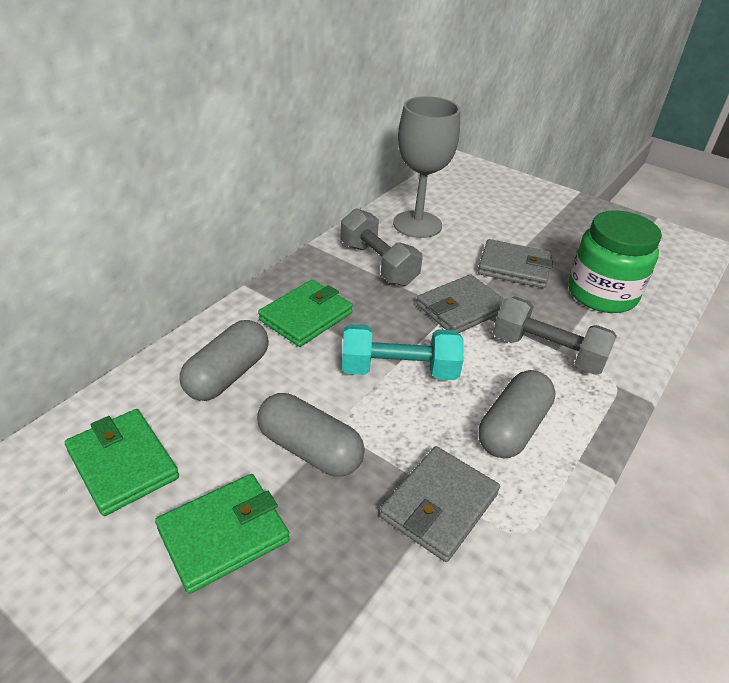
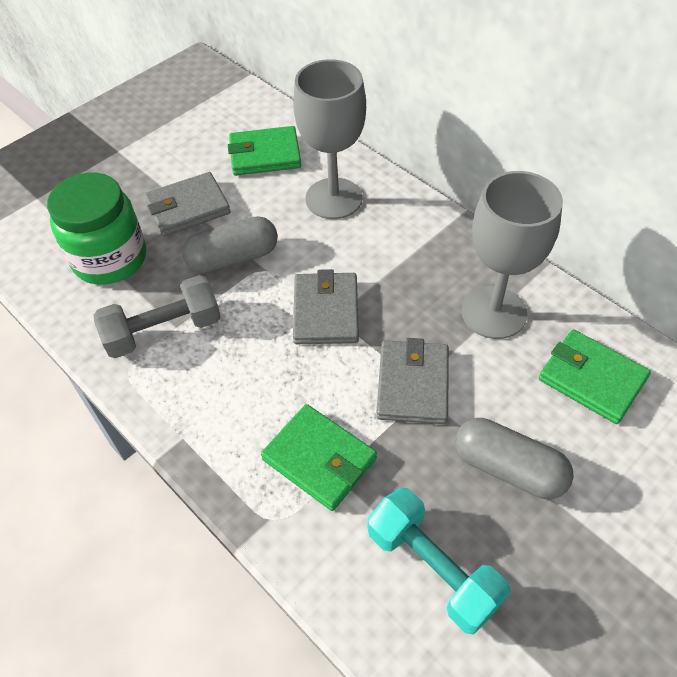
grey capsule: [180,320,269,401] [257,393,365,477] [478,370,555,459] = 3 -> [182,216,278,273] [455,418,574,499] = 2
grey dumbbell: [340,208,423,286] [493,296,617,375] = 2 -> [94,275,221,358] = 1
grey goblet: [393,96,460,238] = 1 -> [293,59,366,219] [462,171,563,339] = 2

